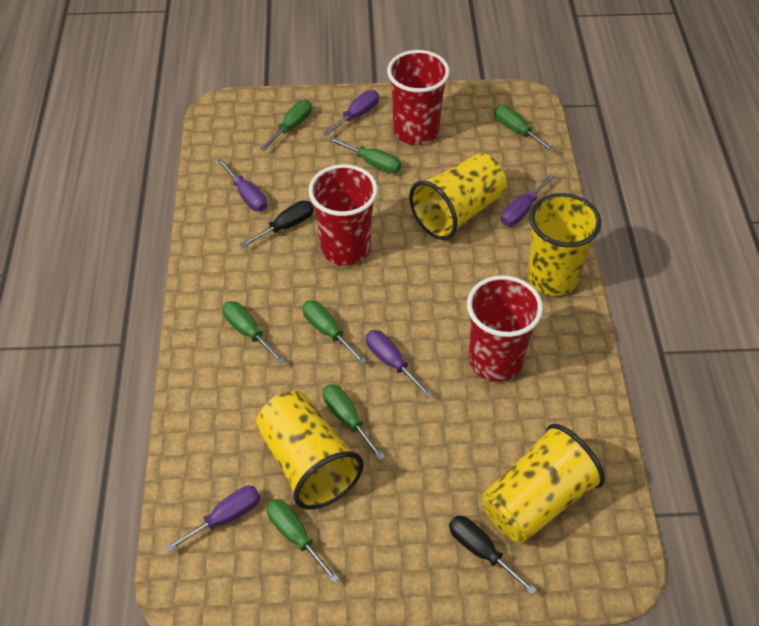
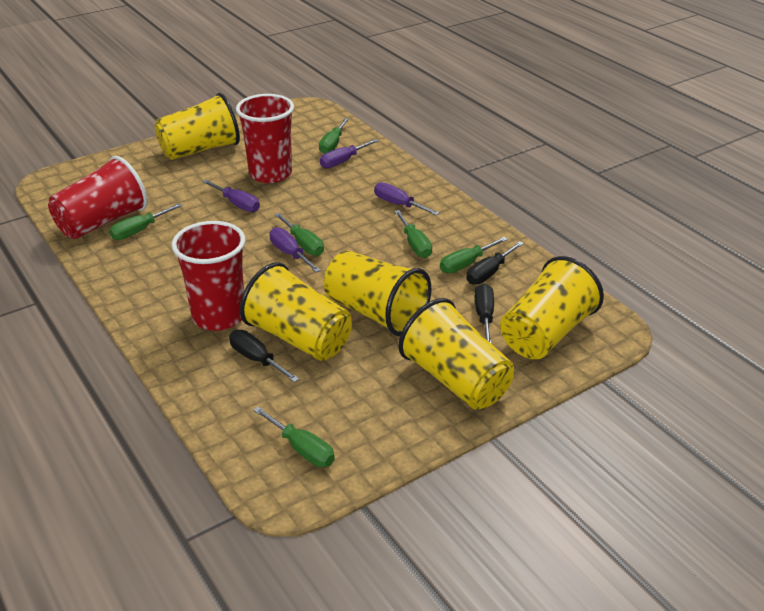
black screwdriver: [240,200,314,248] [449,515,537,595] = 2 -> [229,330,299,382] [466,241,524,285] [475,284,494,344] = 3
green screwdriver: [222,301,285,364] [260,100,312,151] [267,499,339,583] [302,300,366,364] [323,384,385,461] [328,137,401,173] [494,105,555,152] = 7 -> [109,203,183,240] [253,406,335,467] [275,213,324,256] [319,118,349,154] [394,210,432,258] [440,237,508,273] = 6
purple screwdriver: [165,486,260,552] [217,158,267,212] [322,90,379,136] [366,330,432,398] [501,174,555,226] = 5 -> [202,180,260,212] [269,227,321,272] [320,139,379,168] [374,182,440,216] = 4
yellow cup: [256,391,364,510] [409,153,507,240] [482,424,605,543] [527,193,601,296] = 4 -> [154,93,240,160] [240,262,352,361] [324,250,431,336] [398,298,514,410] [500,256,604,359] = 5

